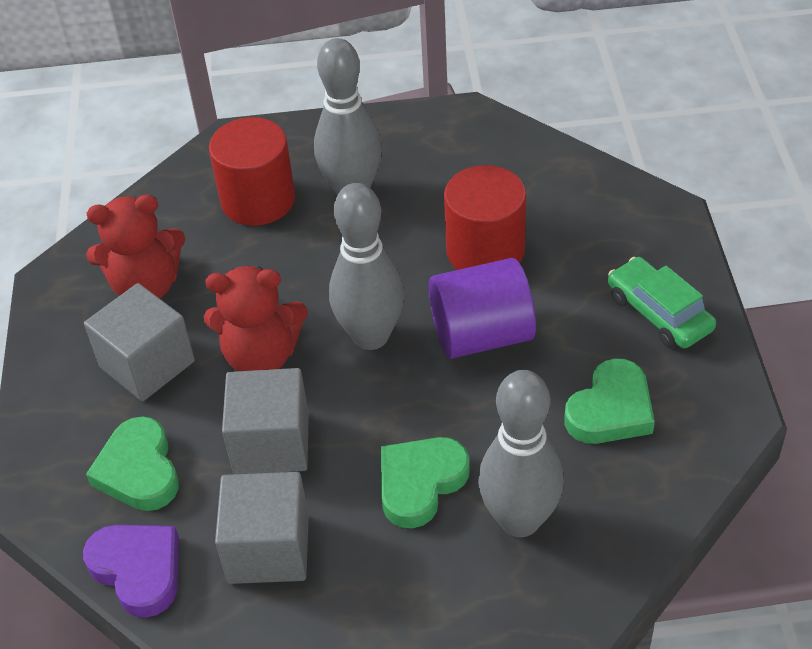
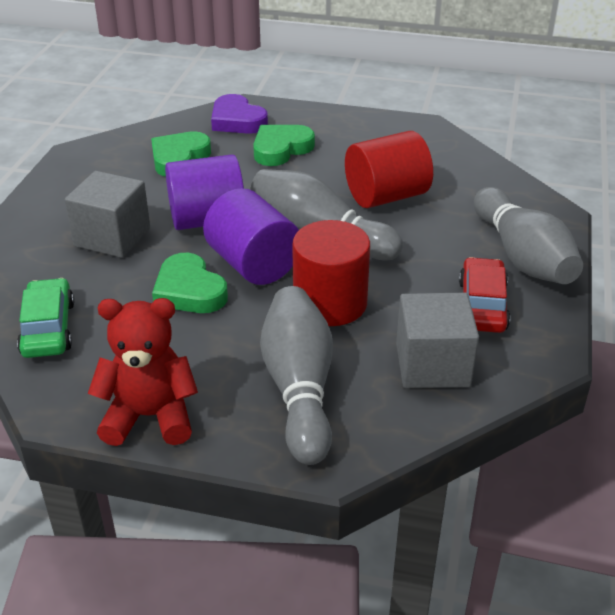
grey cube: [84,283,195,401] [215,472,309,584] [222,368,309,474] = 3 -> [65,171,150,258] [396,293,479,388] = 2
purple cylinder: [429,258,536,359] = 1 -> [165,154,244,230] [203,188,299,285] = 2
red car: none = 0 -> [459,257,510,333] = 1
red teddy bear: [86,194,186,298] [204,266,308,371] = 2 -> [88,298,198,446] = 1

